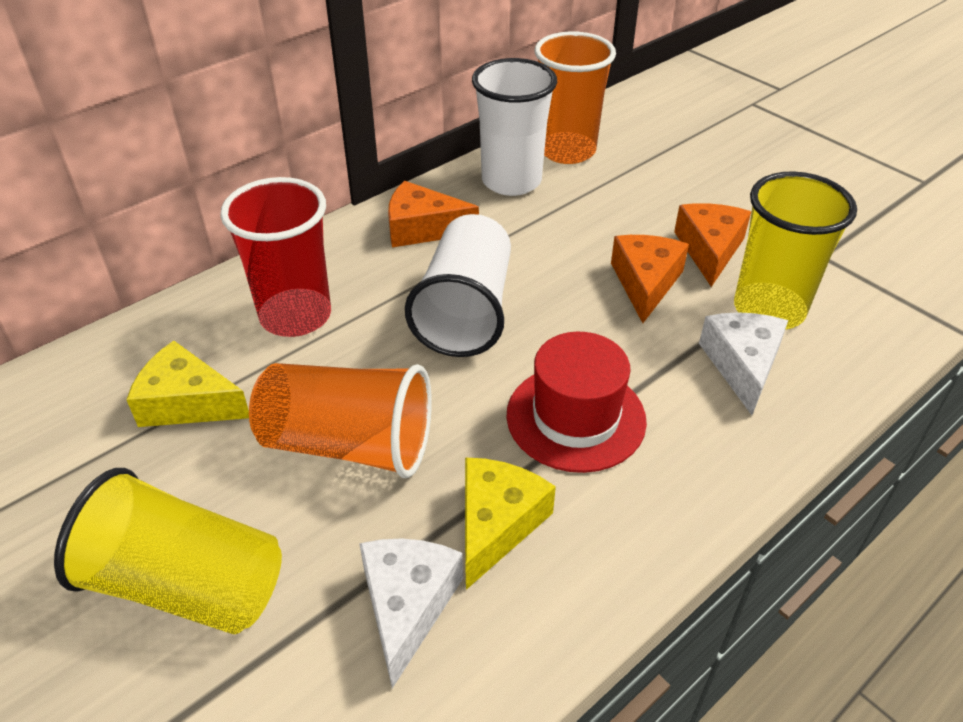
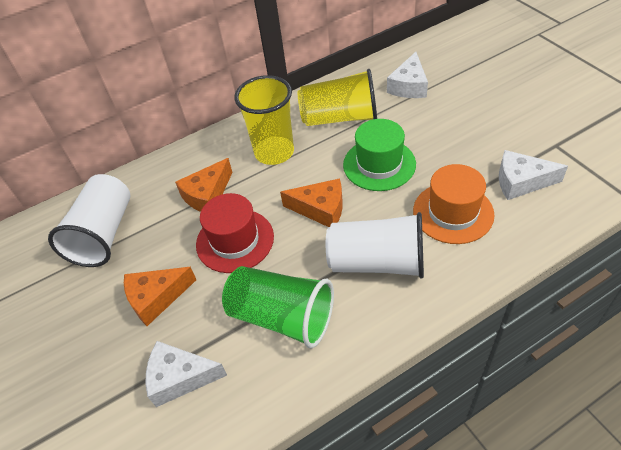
green cup: none = 0 -> [222,266,334,348] = 1
green hat: none = 0 -> [343,119,416,191] = 1
orange cup: [249,363,432,478] [535,31,616,164] = 2 -> none = 0
orange hat: none = 0 -> [413,164,494,244] = 1
red cup: [220,177,331,337] = 1 -> none = 0
white cheese: [359,539,463,688] [699,312,788,415] = 2 -> [146,341,227,407] [387,52,428,98] [499,150,568,200] = 3
yellow cheese: [126,341,249,427] [465,458,556,590] = 2 -> none = 0

